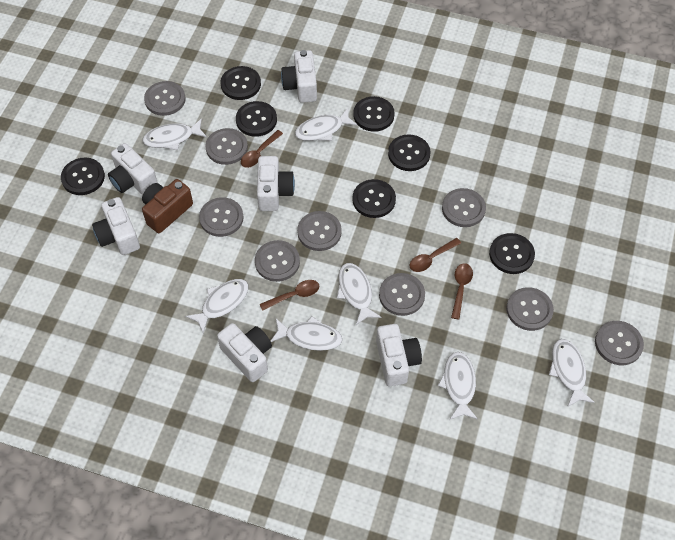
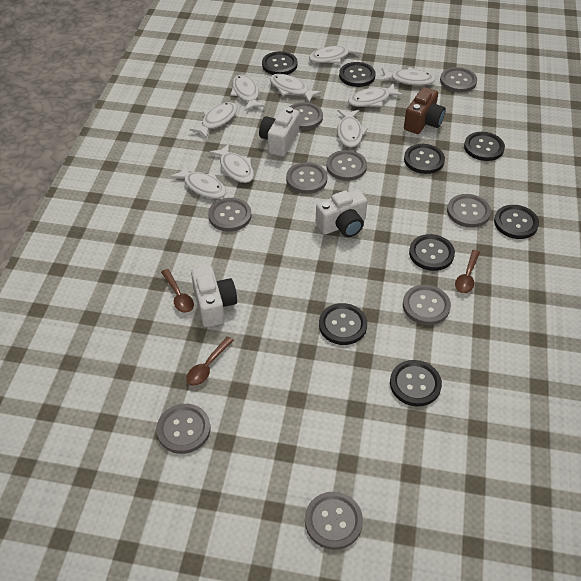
black button: [61,158,105,195] [220,66,261,100] [236,101,277,137] [352,179,396,218] [353,96,395,132] [388,134,430,171] [489,233,535,274] = 7 -> [262,51,298,75] [319,303,367,345] [339,62,375,87] [390,360,442,407] [404,144,445,174] [409,234,455,271] [464,132,505,161] [494,205,539,239] = 8
brown spoon: [241,130,283,168] [260,280,319,311] [410,238,461,272] [451,263,473,320] = 4 -> [161,269,194,313] [186,336,234,386] [455,250,480,293] = 3
white camera: [92,197,140,255] [108,143,158,195] [217,323,272,382] [257,156,295,211] [281,50,317,103] [376,324,422,386] = 6 -> [191,266,237,327] [259,107,300,157] [316,189,367,237] = 3
white fish: [143,118,207,150] [185,279,248,333] [270,316,342,351] [295,108,358,141] [337,263,381,325] [438,352,478,420] [549,339,595,407] = 7 -> [169,164,226,199] [189,102,237,139] [209,144,254,183] [230,75,266,111] [270,74,322,103] [309,43,362,63] [337,110,368,147] [348,84,404,107] [380,67,436,86] = 9

